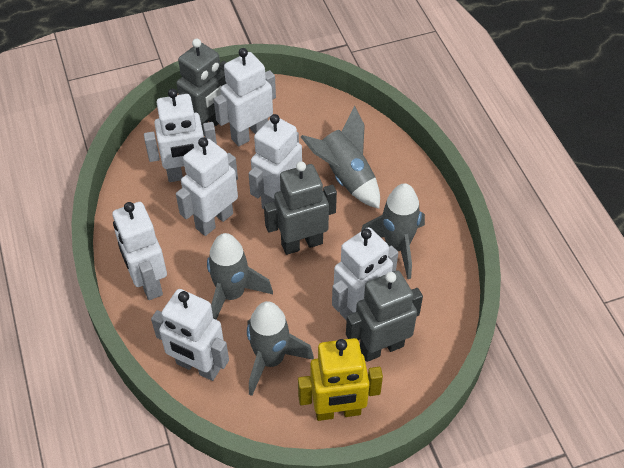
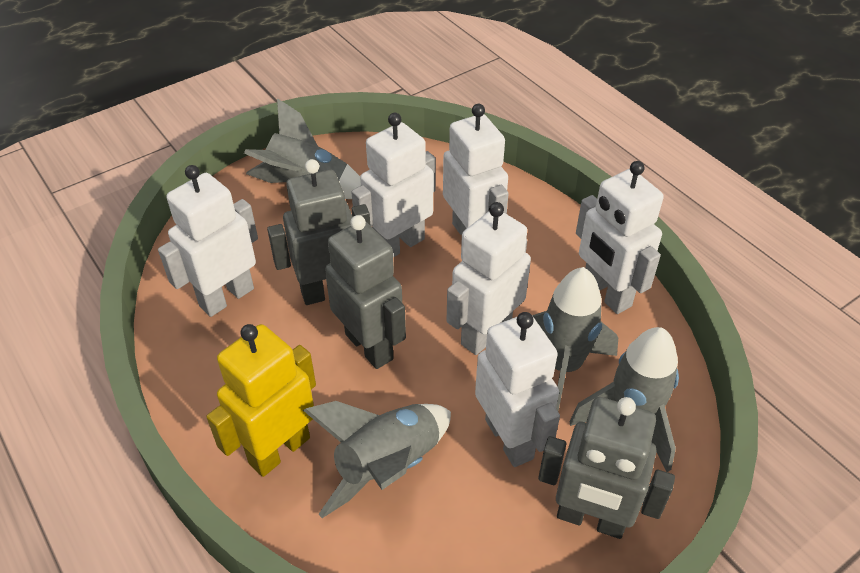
white robot: [112,202,167,300] [144,89,217,182] [151,289,229,381] [176,137,238,236] [214,48,276,147] [249,114,302,209] [332,227,398,321] = 7 -> [158,165,258,317] [351,113,436,257] [443,104,509,235] [447,202,531,355] [475,312,560,467] [576,161,664,314] = 6

